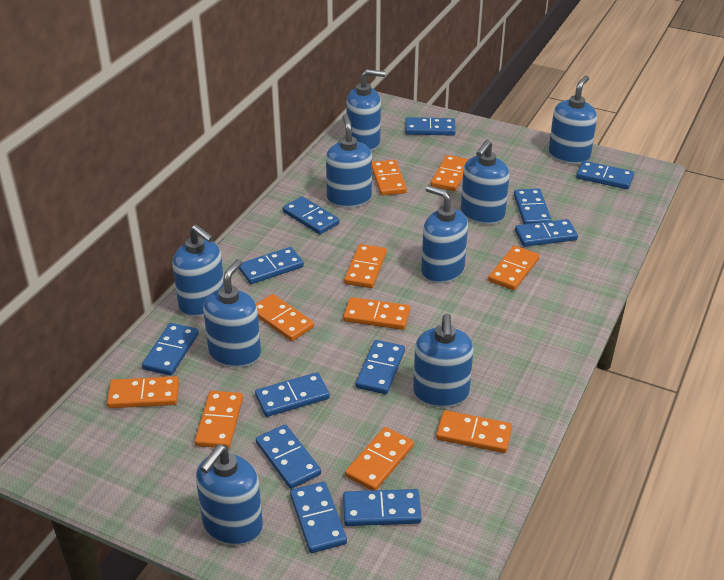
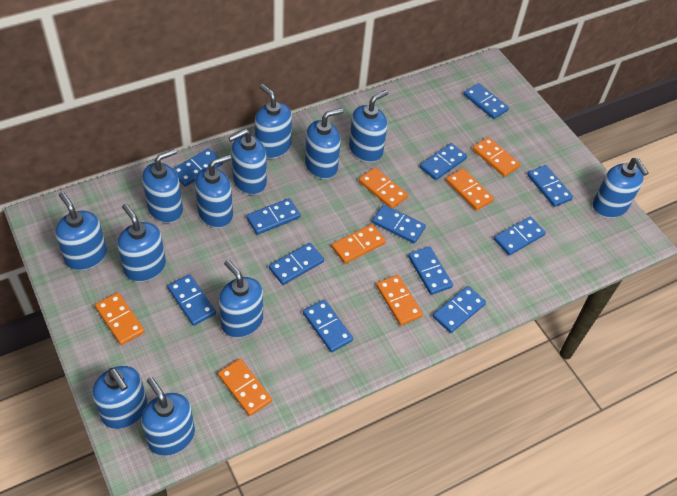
blue soap dispenser: [172,224,224,317] [196,444,263,545] [203,259,261,367] [326,114,372,208] [347,69,385,151] [413,314,474,407] [421,185,468,283] [461,139,509,224] [549,76,597,164] = 9 -> [55,192,107,271] [92,366,148,429] [117,204,166,282] [141,377,195,456] [142,149,183,223] [195,155,233,228] [219,260,263,338] [229,129,267,195] [255,84,292,159] [305,108,344,179] [349,90,388,162] [593,158,648,218] = 12
orange domino: [107,376,179,408] [195,391,243,449] [256,294,314,341] [343,297,410,330] [344,244,387,288] [345,427,414,491] [372,160,407,196] [431,155,469,191] [436,410,512,453] [488,246,540,290] = 10 -> [95,292,145,345] [218,359,272,416] [332,224,386,264] [359,168,408,208] [376,275,423,325] [446,168,494,211] [473,137,520,177] = 7

